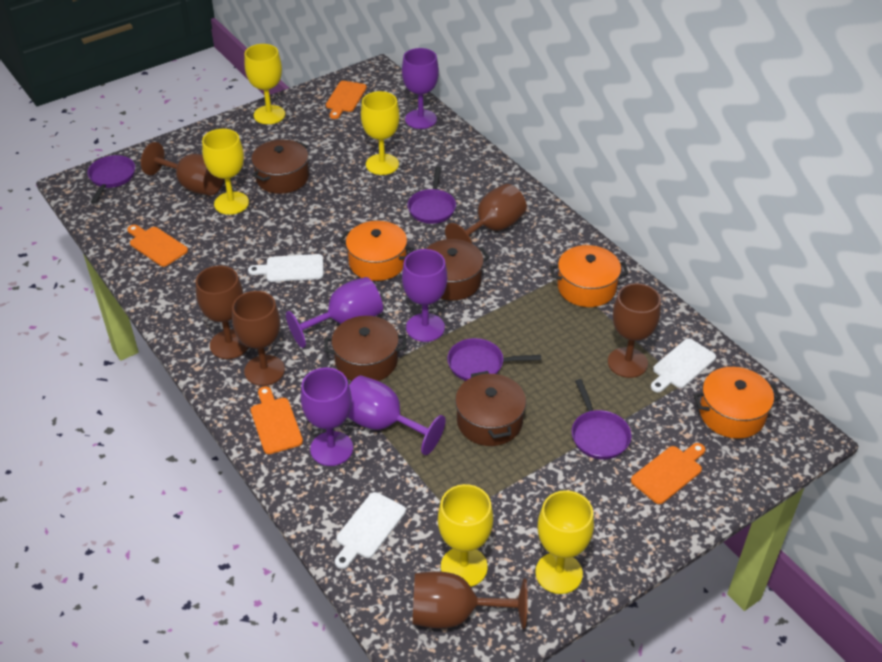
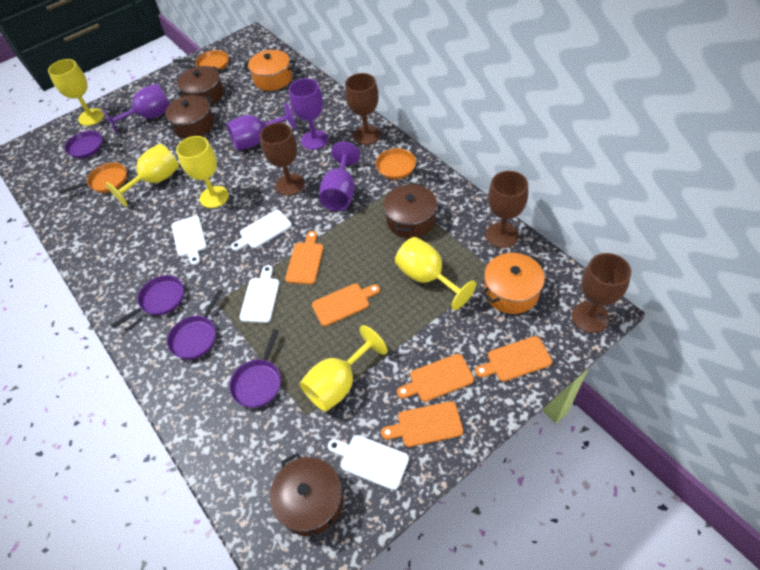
brown goblet: [141,142,224,196] [196,265,248,359] [232,291,285,386] [413,571,528,629] [445,184,527,244] [608,283,661,378] = 6 -> [260,123,305,196] [345,73,380,145] [486,171,528,248] [572,253,631,333] = 4
orange cutting board: [127,225,188,267] [251,386,303,454] [326,81,367,119] [631,443,705,504] = 4 -> [285,231,324,285] [312,283,380,326] [381,401,463,447] [397,354,474,402] [475,336,552,382] = 5
orange pan: none = 0 -> [59,162,127,194] [173,50,229,71] [375,148,439,179] = 3
orange pot: [339,221,414,281] [550,245,628,307] [693,367,781,439] = 3 -> [244,50,295,91] [482,253,545,314] = 2
purple goblet: [286,277,383,348] [301,368,353,466] [348,375,446,455] [402,48,439,129] [402,249,447,342] = 5 -> [102,84,169,134] [226,103,296,151] [289,78,328,150] [319,142,360,211] = 4
white cutting board: [248,254,324,282] [335,492,406,569] [651,338,716,392] = 3 -> [171,215,207,265] [231,210,292,251] [239,265,280,323] [328,435,409,490] = 4

